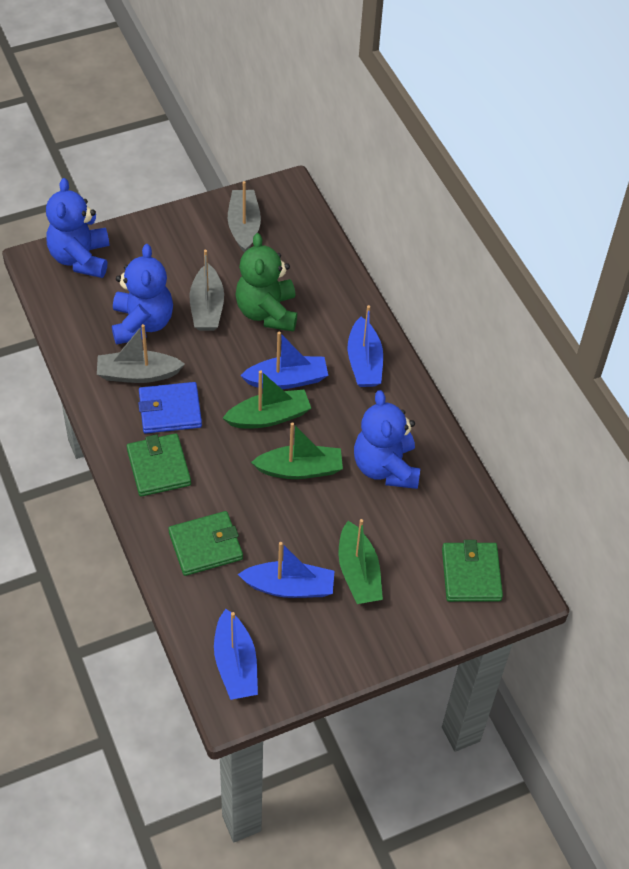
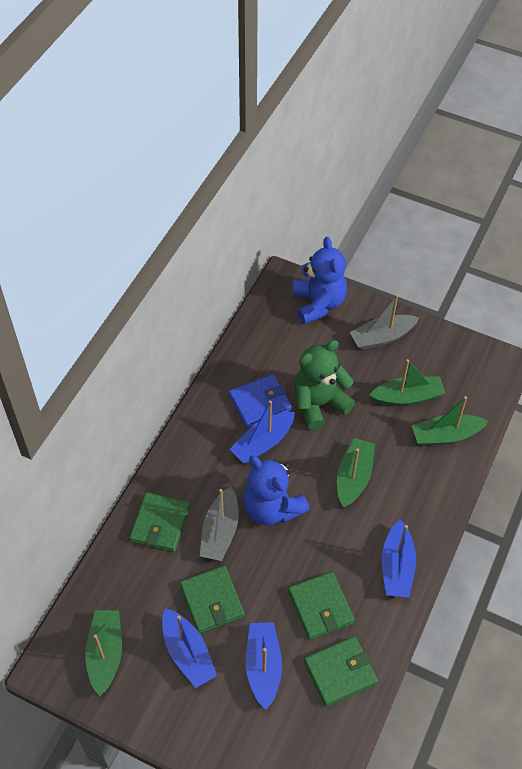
blue teddy bear: [46,178,109,278] [112,244,173,345] [354,390,420,489] = 3 -> [243,455,310,525] [293,237,347,324] = 2
green boat: [223,370,311,428] [251,422,343,479] [339,519,383,604] = 3 -> [85,610,122,696] [337,438,375,508] [369,359,445,406] [412,396,489,446] = 4
green wallet: [127,433,191,497] [168,511,243,576] [442,540,503,602] = 3 -> [129,492,190,552] [180,566,245,633] [288,572,355,640] [304,636,378,706] = 4
grey boat: [97,324,185,383] [189,250,224,331] [228,181,261,253] = 3 -> [200,486,239,561] [350,294,419,350] = 2

